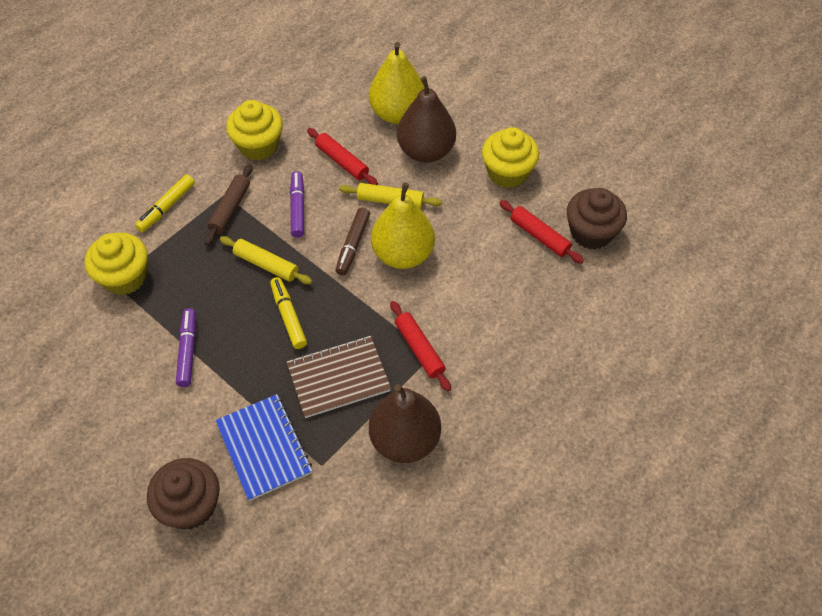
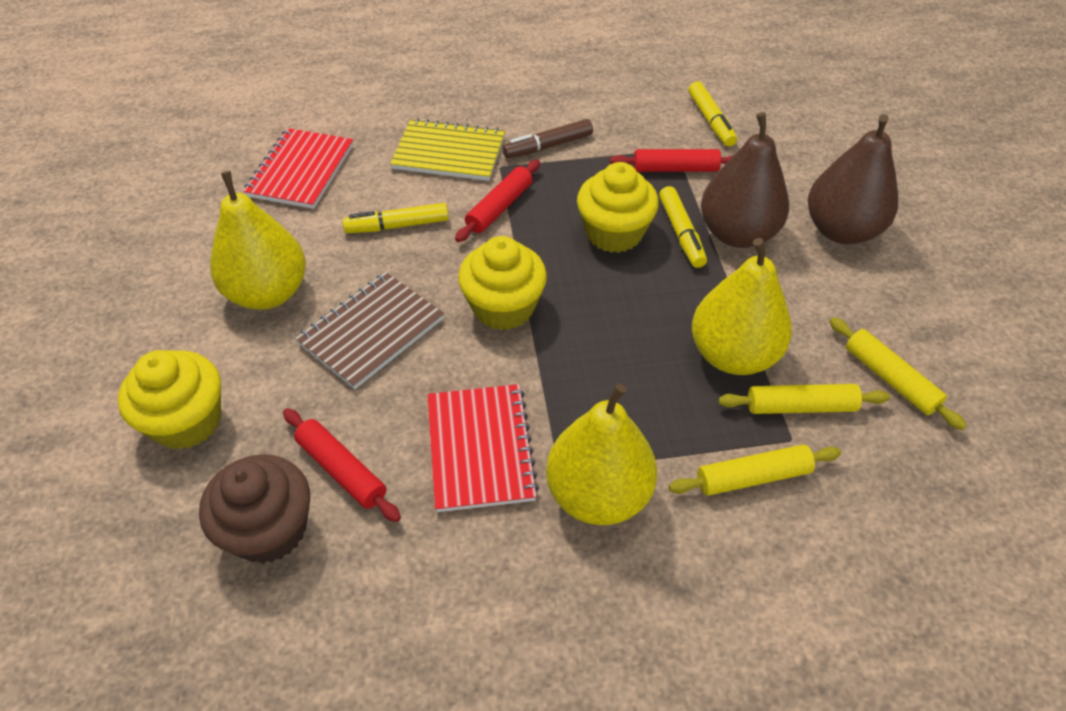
blue notebook: [215,394,312,501] = 1 -> none = 0
brown cupcake: [147,458,220,529] [567,188,627,249] = 2 -> [199,454,310,564] = 1
brown rolling pin: [204,164,253,246] = 1 -> none = 0
purple marker: [176,308,196,387] [290,171,305,238] = 2 -> none = 0
red notebook: none = 0 -> [243,128,353,209] [427,384,539,512] = 2
yellow marker: [135,174,195,232] [270,277,307,349] = 2 -> [343,203,449,233] [659,186,707,268] [688,81,737,147] = 3
yellow notebook: none = 0 -> [390,118,505,181] = 1
yellow pear: [369,42,425,124] [371,183,435,269] = 2 -> [210,171,306,310] [546,384,657,525] [692,238,792,375] = 3
yellow rolling pin: [220,236,312,284] [339,183,442,208] = 2 -> [669,444,841,496] [718,384,890,414] [830,317,967,430] = 3

